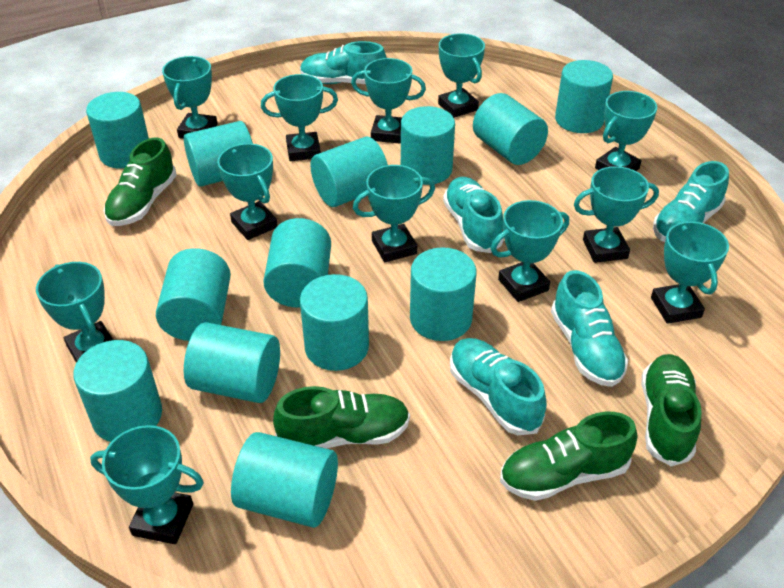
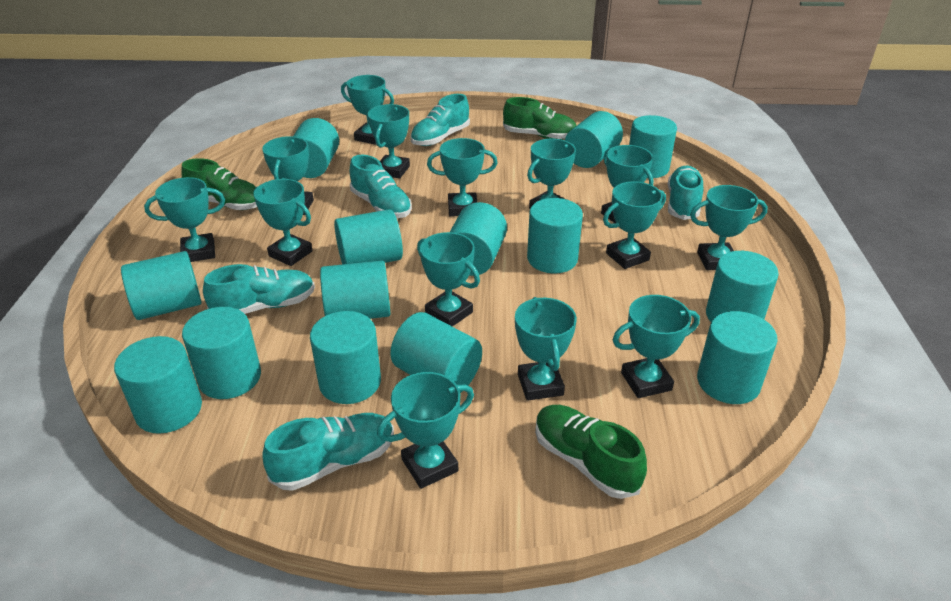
green shoe: [104,137,177,226] [273,386,410,449] [500,412,637,501] [641,354,702,466] = 4 -> [181,158,257,210] [503,97,576,140] [535,405,647,499] = 3
turquoise cylinder: [73,340,162,442] [86,92,149,169] [156,248,231,341] [184,121,253,187] [184,322,280,403] [231,432,338,528] [263,218,331,307] [300,274,369,371] [310,137,388,207] [401,106,455,185] [410,247,477,341] [473,93,548,165] [555,60,613,133] = 13 -> [114,336,202,434] [121,251,201,320] [182,307,261,399] [293,118,339,178] [310,311,381,404] [320,261,390,319] [334,209,403,265] [390,312,482,393] [450,202,507,276] [527,198,583,273] [565,111,623,168] [629,115,677,178] [697,311,778,404] [706,251,779,322] = 14
turquoise trophy: [36,262,113,363] [90,425,204,544] [162,56,218,139] [217,143,278,240] [261,74,338,161] [351,58,426,144] [353,165,435,262] [438,33,485,118] [491,200,569,302] [574,166,659,263] [595,91,657,171] [651,221,729,324] = 12 -> [144,177,225,262] [253,179,313,266] [262,136,314,215] [341,75,394,145] [368,104,410,179] [377,372,474,489] [417,232,480,327] [427,138,498,216] [515,297,577,401] [527,139,576,209] [601,145,653,223] [603,181,666,269] [613,295,700,398] [690,185,768,270] = 14

